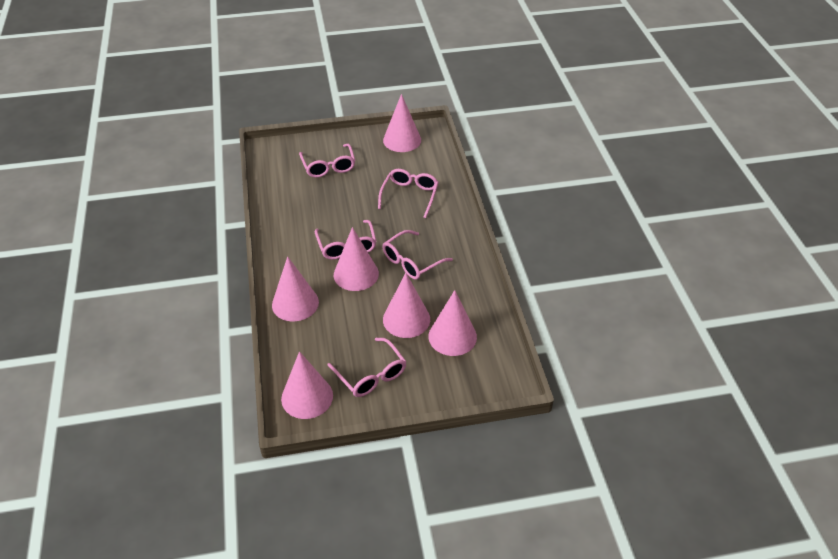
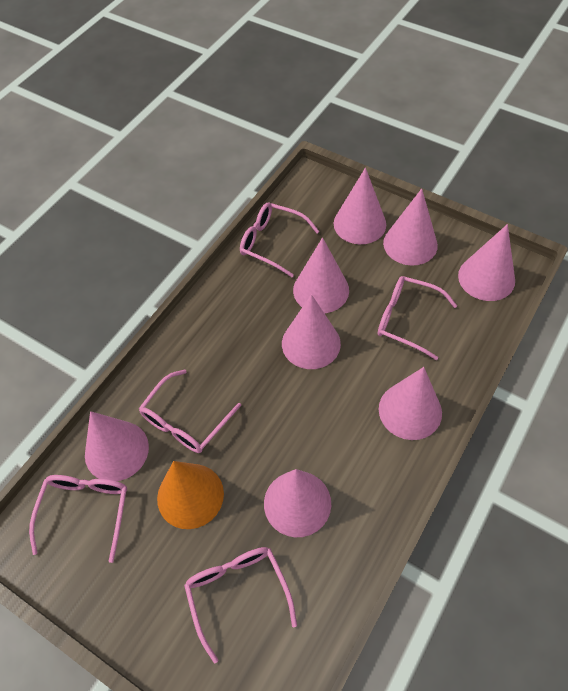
orange cone: none = 0 -> [157,461,224,529] = 1
pink cone: [272,257,319,321] [281,351,333,419] [334,227,379,291] [383,94,421,152] [383,273,430,338] [429,290,477,356] = 6 -> [85,411,149,481] [264,469,331,537] [282,294,341,369] [293,237,349,313] [334,168,386,244] [379,367,442,440] [383,189,438,266] [458,224,515,301] = 8

